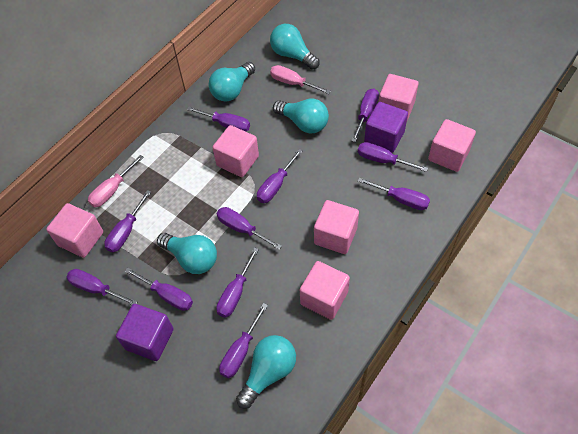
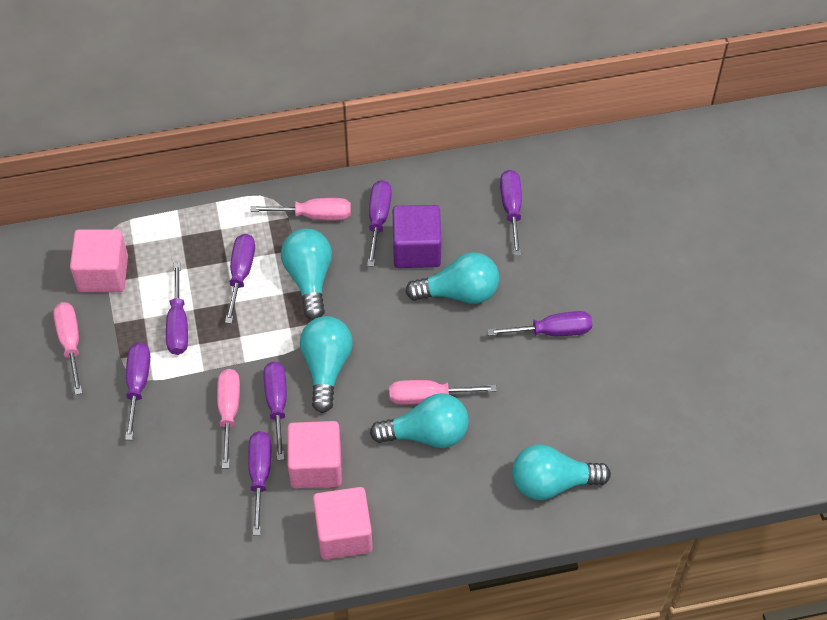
pink cube: [46,203,103,258] [212,125,259,177] [300,261,350,320] [314,200,359,254] [379,74,419,121] [428,119,476,172] = 6 -> [70,229,128,292] [287,421,342,489] [313,487,373,559] = 3
pink screwdriver: [88,155,143,207] [270,65,331,94] = 2 -> [53,302,82,395] [217,369,240,469] [251,198,351,220] [389,380,497,405] = 4
purple cube: [116,304,174,361] [364,102,408,153] = 2 -> [393,205,442,268] = 1
purple screwdriver: [66,269,138,305] [104,190,151,252] [125,267,193,311] [187,107,250,132] [216,247,259,318] [217,207,282,250] [219,303,268,378] [257,149,302,203] [351,89,379,142] [358,142,428,172] [358,177,430,210] = 11 -> [125,342,150,440] [166,263,188,355] [225,234,255,324] [248,431,271,535] [264,361,287,460] [367,180,392,267] [487,311,593,336] [500,170,522,256] = 8

